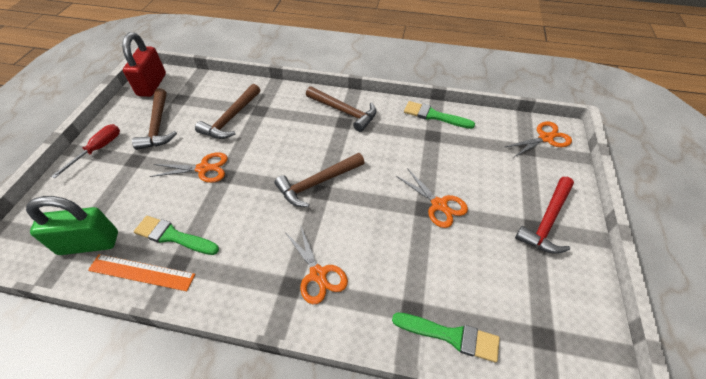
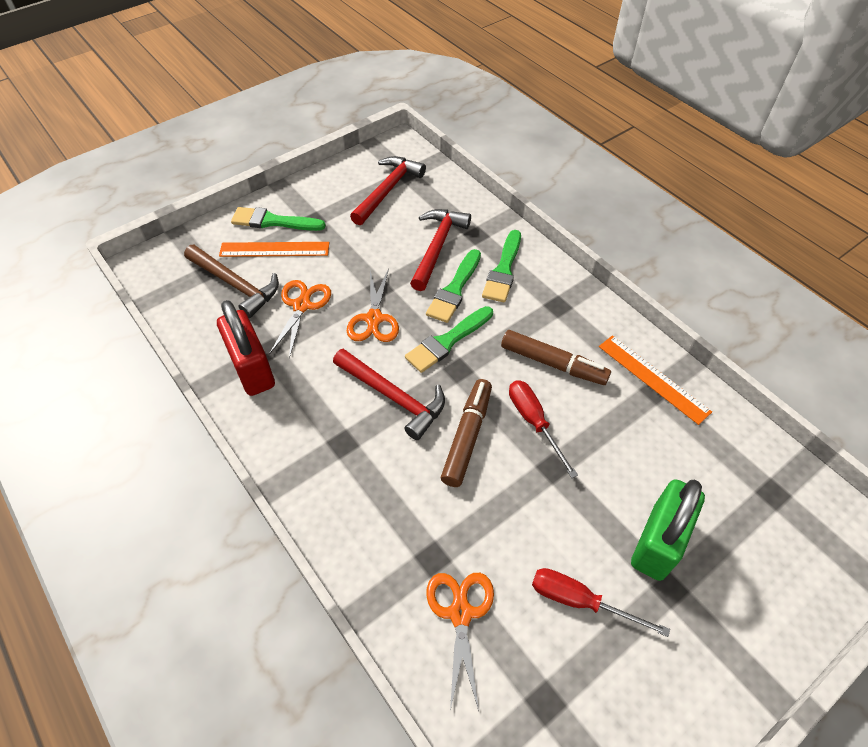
brown hammer: [132,88,177,150] [195,84,260,139] [275,153,365,207] [306,86,376,132] = 4 -> [184,245,279,318] = 1
brown marker: none = 0 -> [441,379,492,487] [501,330,611,385] = 2
green brush: [134,216,219,255] [392,313,500,363] [404,101,475,129] = 3 -> [231,207,326,231] [405,306,493,373] [426,249,481,323] [482,230,521,303] = 4
orange ruler: [88,254,195,291] = 1 -> [219,242,329,257] [599,335,712,425] = 2
orange scissors: [150,152,228,183] [285,224,348,304] [396,168,468,228] [505,121,572,158] = 4 -> [269,280,331,359] [347,269,399,342] [426,573,494,711] = 3
red hammer: [515,177,574,254] = 1 -> [333,349,445,440] [350,156,426,225] [410,209,471,291] = 3
red screwdriver: [51,124,120,179] = 1 -> [509,380,578,478] [532,568,670,637] = 2

